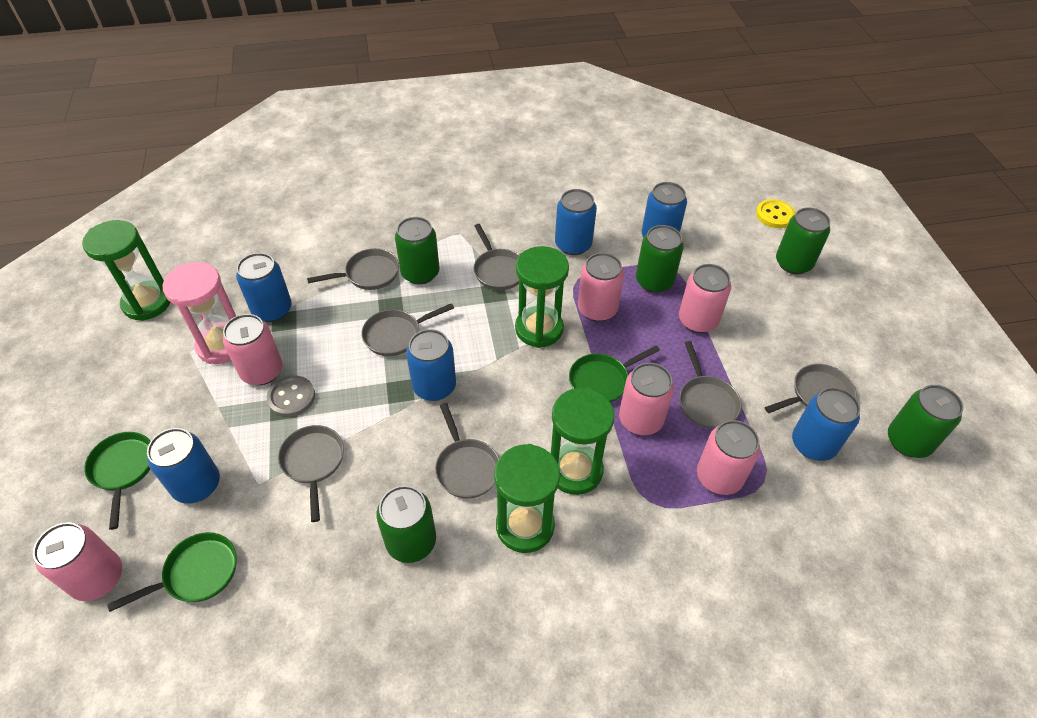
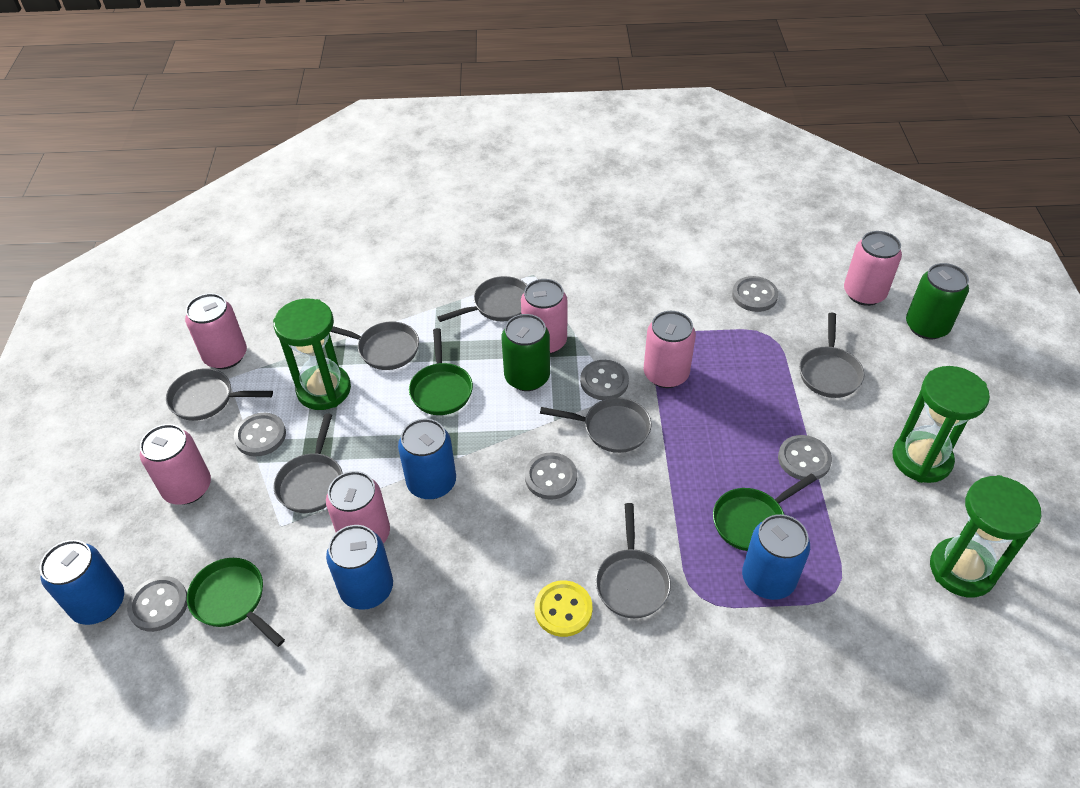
blue can: [147,428,220,504] [236,253,292,322] [406,329,456,401] [555,189,597,255] [642,182,687,237] [792,387,860,461] = 6 -> [39,540,124,625] [326,525,393,610] [398,419,456,499] [742,514,810,600] = 4
green can: [376,485,436,563] [395,217,439,284] [636,225,684,293] [776,207,830,274] [888,385,963,458] = 5 -> [501,314,550,391] [906,263,969,340] = 2
green hourglass: [82,220,171,321] [494,444,560,553] [515,246,569,348] [551,388,614,495] = 4 -> [273,298,351,410] [892,366,990,483] [930,475,1041,597] = 3
grey button: [267,376,315,417] = 1 -> [127,576,187,632] [234,413,286,457] [525,453,577,500] [580,360,629,400] [732,276,778,312] [778,435,832,480] = 6
pink hourglass: [163,262,236,364] = 1 -> none = 0

